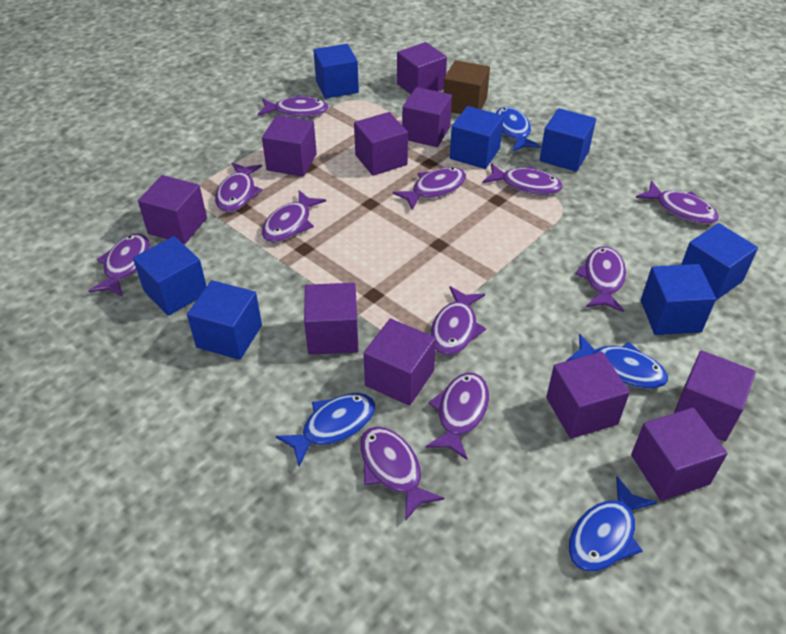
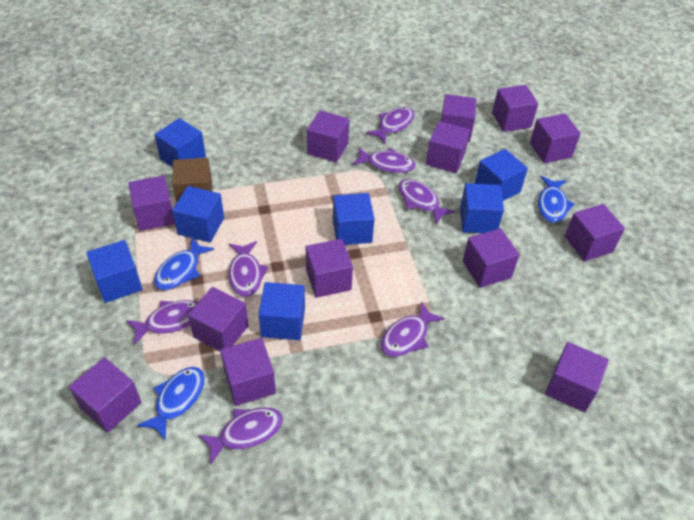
blue fish: [275,393,375,466] [496,107,541,152] [566,334,668,389] [569,476,657,572] = 4 -> [137,367,205,441] [154,238,214,290] [538,176,575,223] = 3
purple cube: [138,175,207,244] [262,115,317,177] [304,283,358,355] [354,112,408,176] [363,318,436,406] [397,42,447,94] [402,87,452,147] [546,352,630,439] [631,408,728,501] [674,350,756,441] = 10 -> [69,357,141,433] [128,175,175,231] [188,287,249,352] [220,338,276,406] [306,239,353,298] [307,110,349,163] [426,121,470,173] [441,94,477,142] [463,228,519,288] [492,85,538,132] [530,113,581,163] [545,342,609,412] [565,204,625,261] = 13
purple fish: [88,234,150,297] [215,162,263,212] [258,94,329,117] [262,190,326,243] [360,427,444,521] [393,167,466,210] [425,372,489,460] [430,286,486,355] [483,163,563,195] [575,246,626,312] [636,181,719,224] = 11 -> [126,300,198,345] [198,407,283,465] [228,241,269,297] [353,147,416,173] [366,107,415,144] [381,301,445,357] [398,179,456,225] = 7

